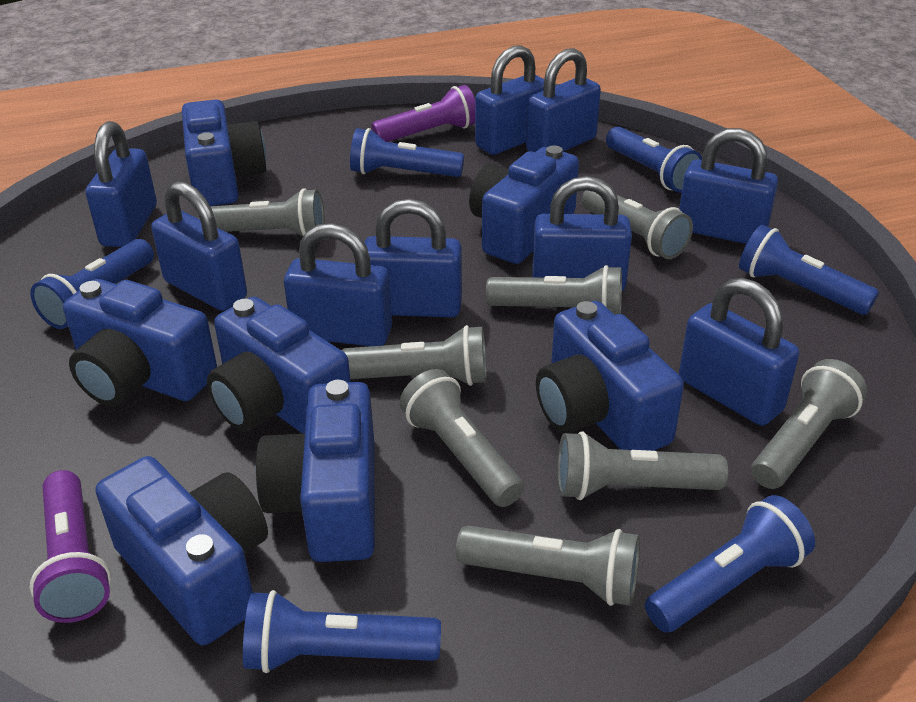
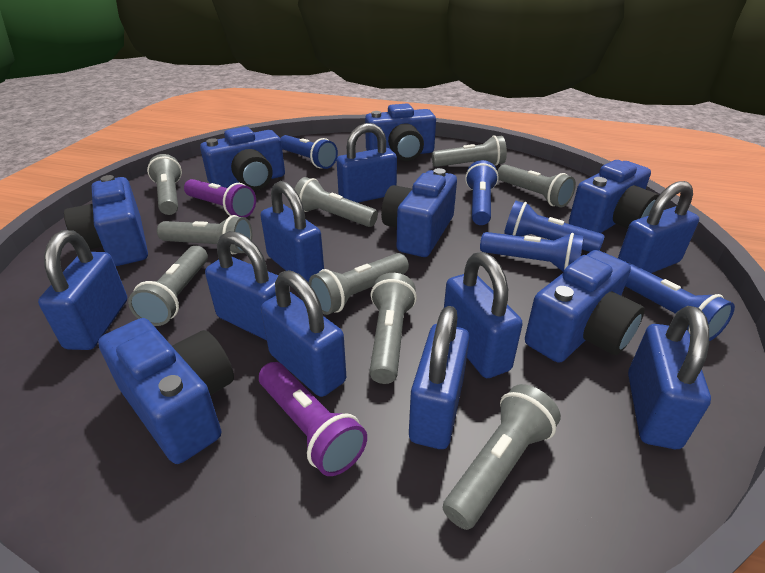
blue flashlight: [30,239,154,329] [243,590,441,673] [350,128,464,177] [606,126,702,193] [645,495,815,633] [739,225,879,315] = 6 -> [280,135,338,169] [465,160,499,225] [480,232,584,272] [504,201,605,252] [625,262,735,341] = 5
grey flashlight: [199,188,325,236] [342,325,487,386] [400,369,524,507] [456,525,640,606] [486,265,622,315] [557,431,728,500] [581,190,693,259] [751,359,867,489] = 8 -> [128,246,208,326] [147,154,182,215] [157,215,252,254] [294,177,378,227] [309,253,409,315] [369,273,417,384] [432,135,507,167] [443,384,561,530] [497,164,576,208] = 9

